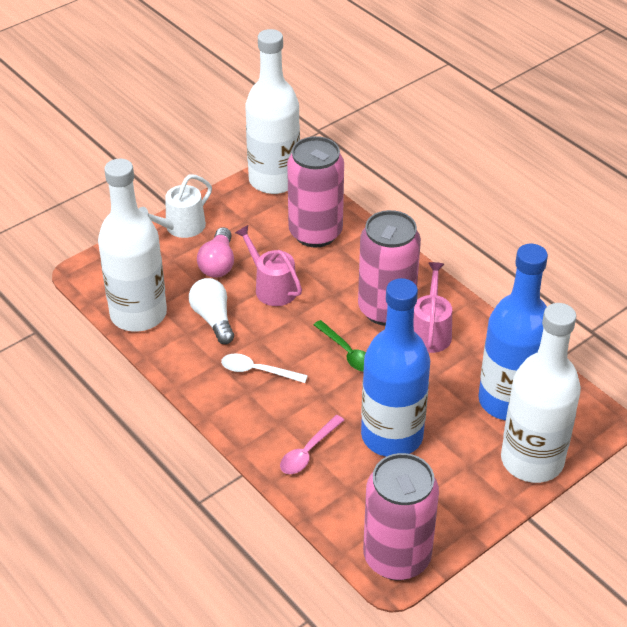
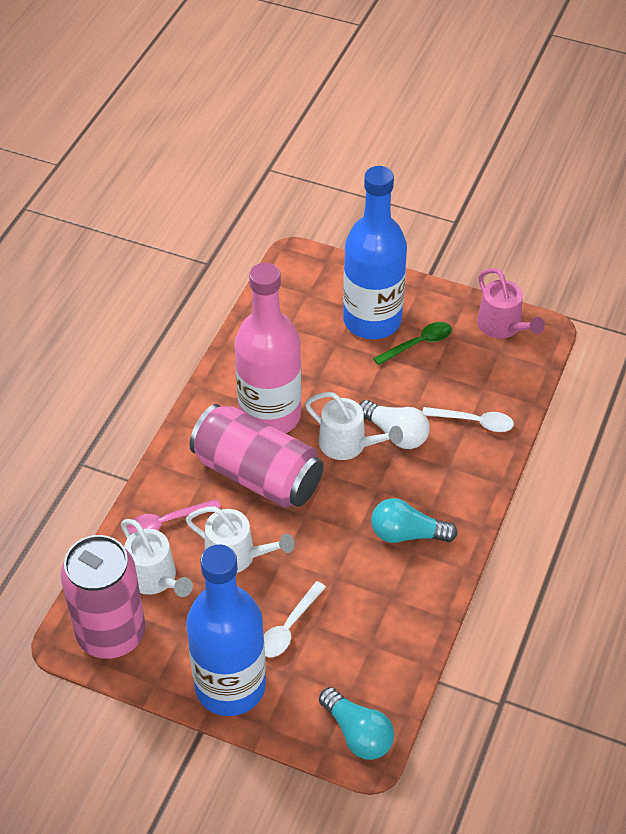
pink bottle: none = 0 -> [235,263,301,433] = 1
pink can: [287,136,344,248] [358,210,421,326] [363,453,439,580] = 3 -> [61,535,146,659] [189,404,324,508] = 2
pink light bulb: [197,227,234,278] = 1 -> none = 0
pink watering can: [235,225,302,306] [413,262,452,353] = 2 -> [477,268,545,338] = 1
turquoise light bulb: none = 0 -> [319,687,394,760] [371,498,458,543] = 2
white bottle: [98,158,167,332] [245,29,300,194] [501,303,581,483] = 3 -> none = 0
white spoon: [221,353,308,383] = 1 -> [264,581,326,657] [422,407,514,432] = 2
white watering can: [139,175,212,238] = 1 -> [121,519,193,597] [186,507,294,573] [305,392,403,460] = 3

